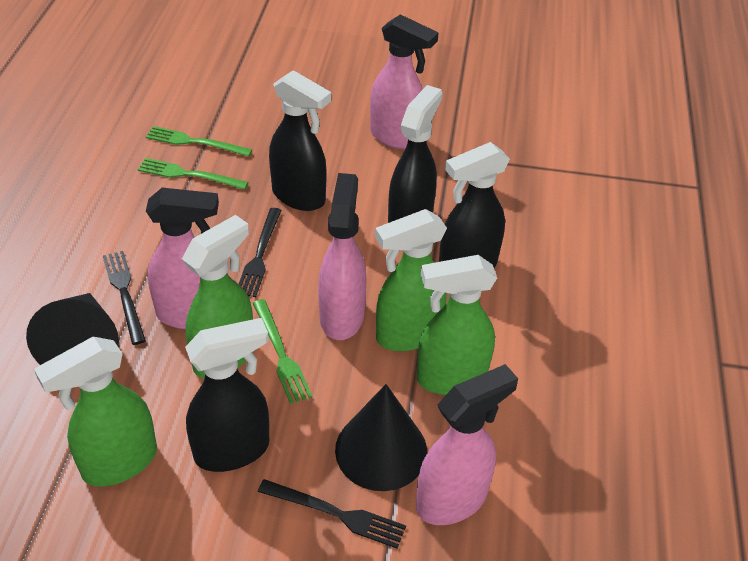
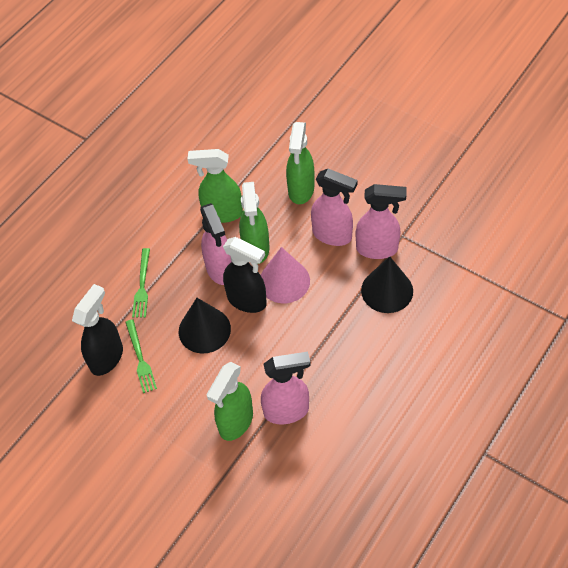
black fork: [103,251,146,345] [239,208,282,297] [258,479,406,549] = 3 -> none = 0
black spray bottle: [185,318,269,472] [269,70,331,211] [388,85,442,223] [439,142,510,268] = 4 -> [72,284,123,376] [223,237,267,313] = 2
green fork: [137,158,248,190] [146,126,252,157] [253,299,312,404] = 3 -> [125,319,157,393] [132,248,150,318] = 2
pink cone: none = 0 -> [261,247,310,303] = 1

